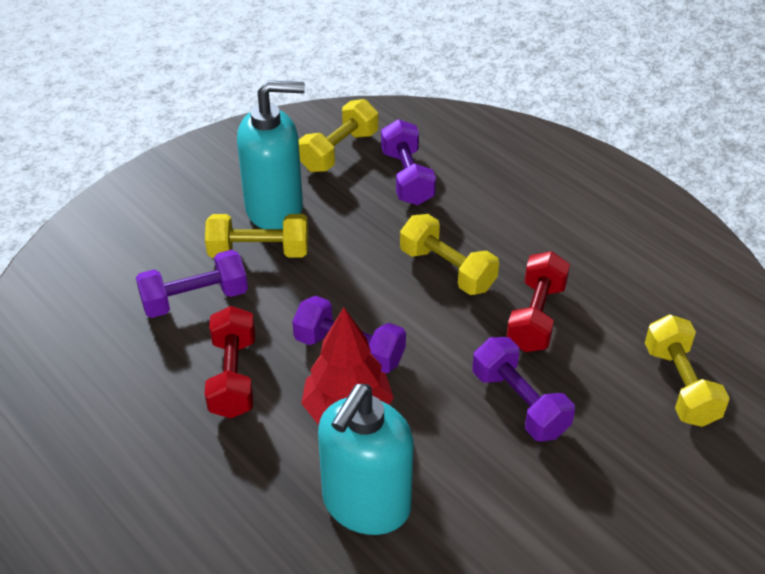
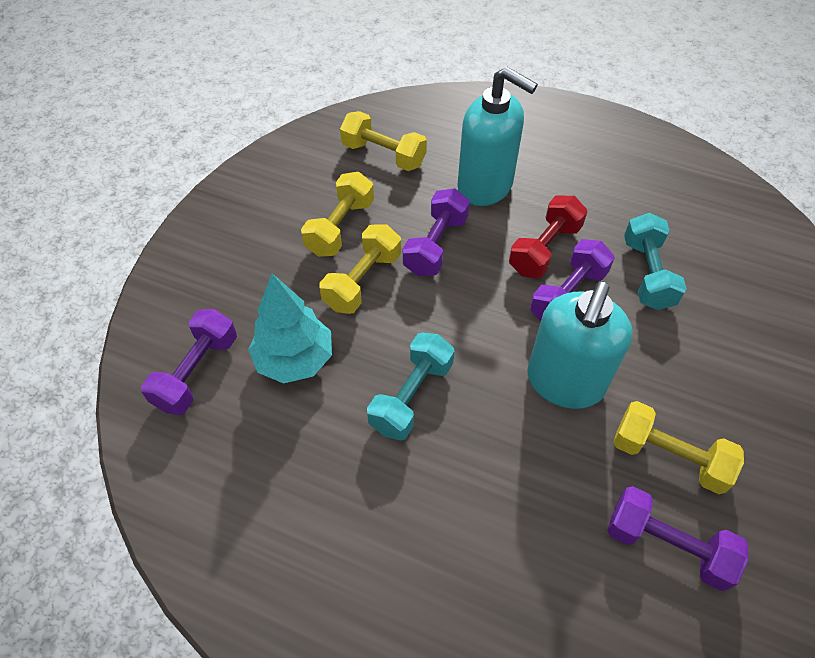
red dumbbell: [205,306,255,418] [506,251,570,352] = 2 -> [509,196,588,278] = 1
red tree: [301,307,394,425] = 1 -> none = 0
turquoise dumbbell: none = 0 -> [367,333,455,441] [624,213,687,310] = 2
turquoise tree: none = 0 -> [248,273,332,384] = 1

